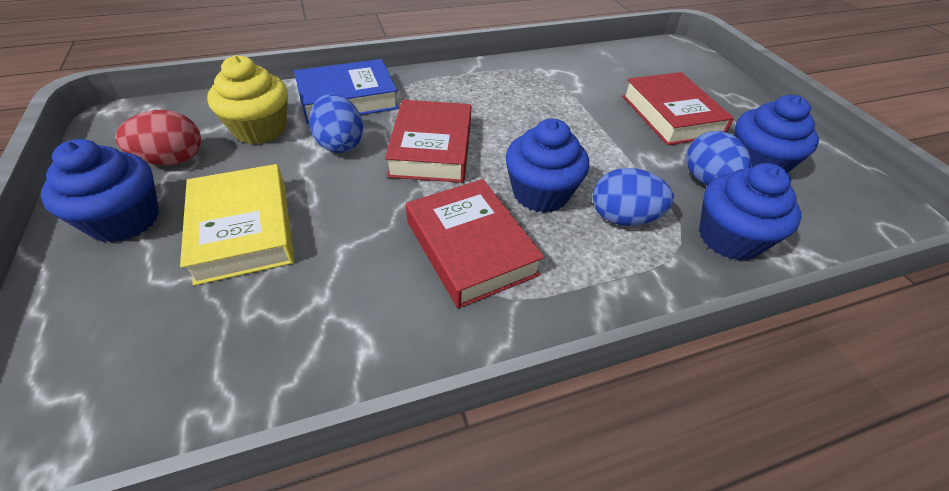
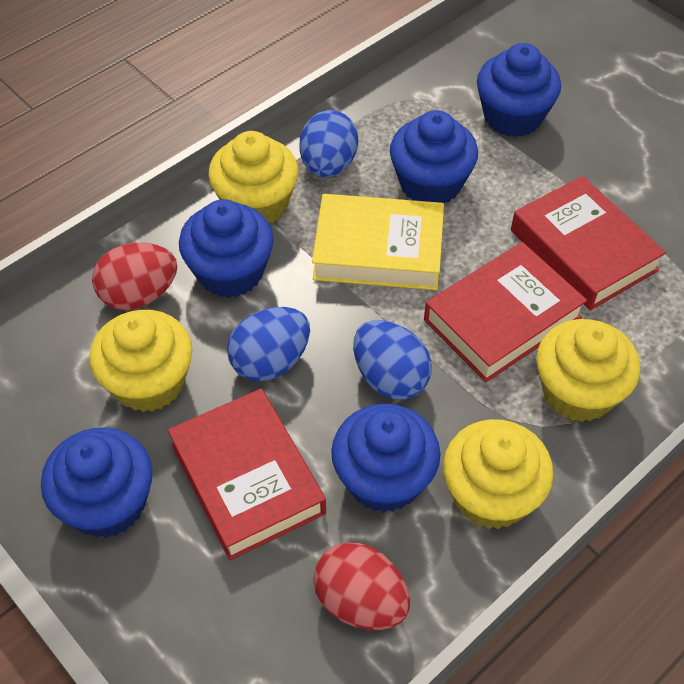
blue book: [294,59,399,124] = 1 -> none = 0
blue cupcake: [41,139,159,243] [506,119,589,213] [699,163,802,261] [734,95,819,172] = 4 -> [41,427,153,538] [179,199,274,298] [331,404,441,513] [390,110,478,203] [477,43,561,137] = 5
red egg: [115,110,201,165] = 1 -> [92,243,177,310] [313,543,410,630] = 2
yellow cupcake: [207,55,288,144] = 1 -> [90,310,193,412] [208,131,298,224] [443,419,553,529] [536,319,640,422] = 4

